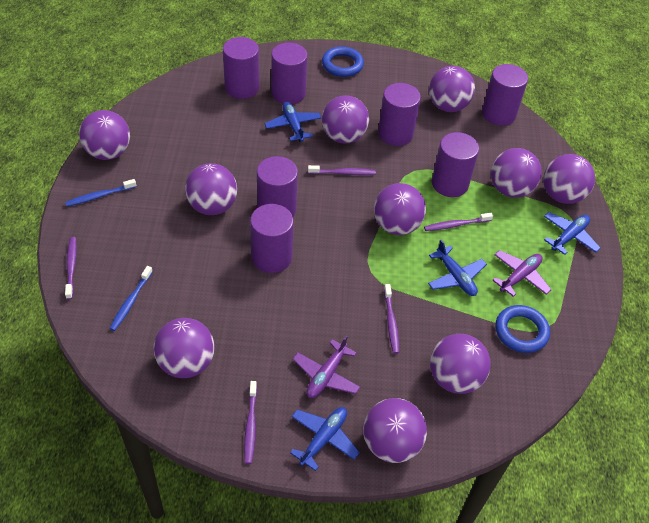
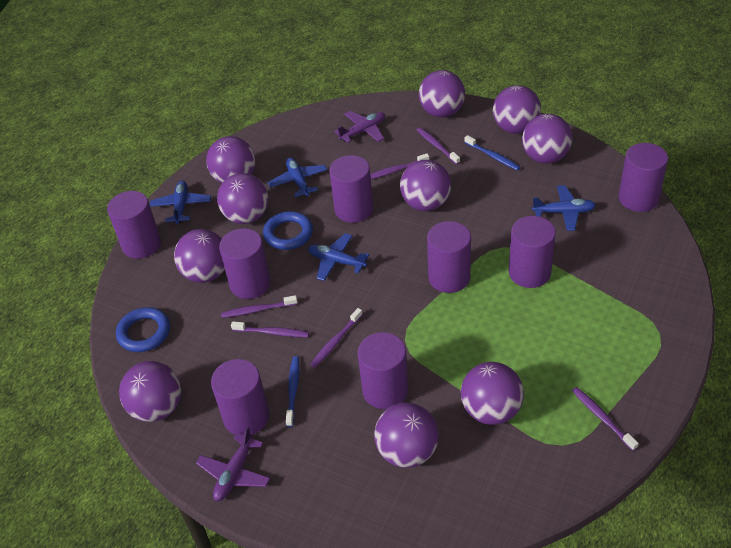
purple cylinder: [223,37,259,99] [250,204,294,273] [257,156,298,216] [271,43,308,104] [378,83,421,146] [432,132,479,197] [482,64,528,126] = 7 -> [107,191,161,259] [211,359,269,436] [219,228,271,299] [329,155,373,223] [357,332,408,409] [427,221,471,293] [509,216,556,288] [618,143,668,212] = 8
purple toothbrush: [65,237,77,300] [244,381,257,464] [308,165,376,175] [384,284,399,354] [424,213,493,231] = 5 -> [221,295,297,318] [231,321,309,337] [310,308,363,368] [370,153,429,179] [417,127,460,165] [572,387,639,451] = 6

